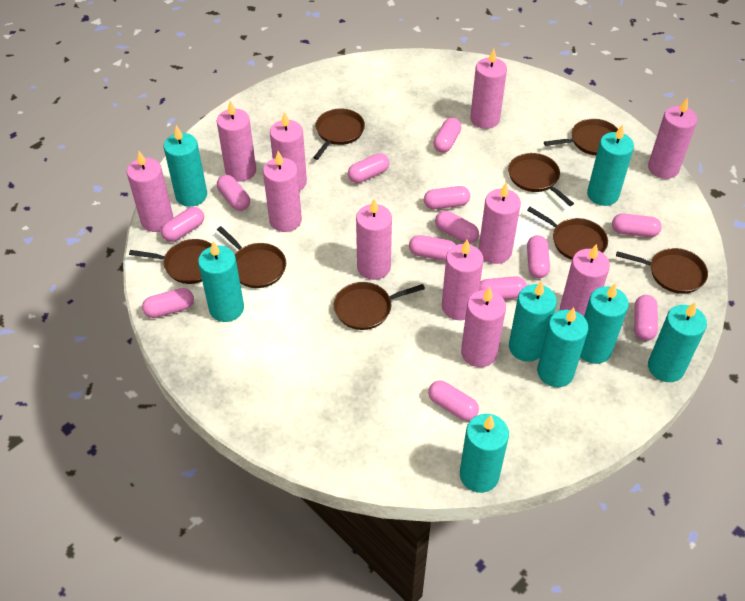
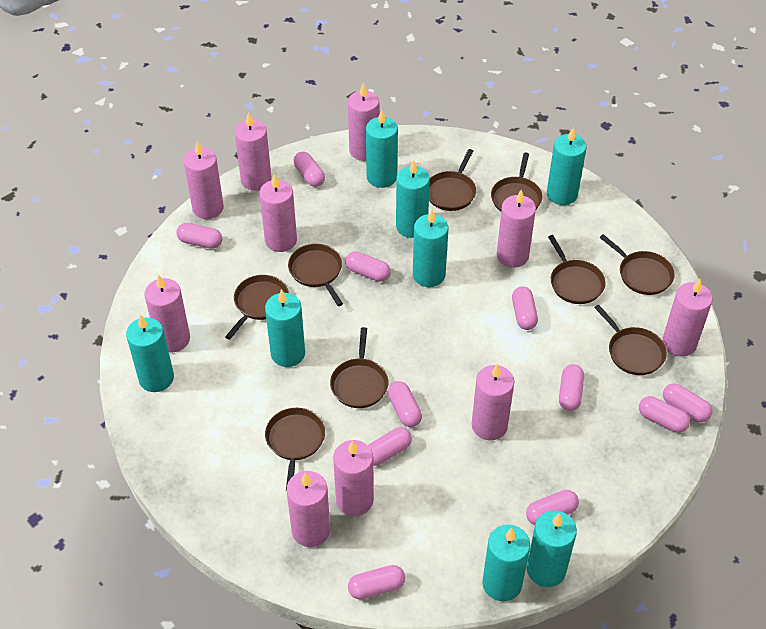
brown pan: [129,239,212,284] [217,226,286,288] [313,108,365,160] [334,282,425,330] [508,153,574,206] [527,207,608,260] [544,119,618,155] [616,248,708,294] = 8 -> [225,275,289,340] [265,408,325,491] [288,244,343,306] [330,327,388,408] [429,149,476,211] [491,152,543,211] [548,235,606,304] [594,305,667,375] [599,234,675,295] = 9
pink candle: [127,151,174,232] [217,101,256,182] [263,151,302,232] [270,112,307,191] [356,199,392,280] [442,240,483,320] [461,287,506,367] [470,49,507,129] [479,183,521,264] [560,244,610,316] [648,97,697,179] = 11 -> [144,274,190,352] [184,141,224,219] [234,112,272,190] [259,174,297,252] [287,471,330,547] [333,440,374,516] [348,83,379,161] [472,363,514,440] [497,190,536,268] [662,279,713,357] = 10
pink capsule: [142,288,194,318] [161,207,204,242] [217,175,250,211] [348,153,389,183] [409,235,456,261] [424,186,470,209] [428,380,479,421] [433,117,461,153] [435,211,479,244] [479,276,527,299] [527,235,550,278] [612,213,662,237] [634,295,658,341] = 13 -> [176,223,222,249] [293,151,325,187] [345,251,391,282] [348,565,405,599] [368,427,412,466] [388,381,422,427] [512,286,538,330] [526,490,579,525] [559,364,584,411] [639,396,690,433] [663,383,712,422] = 11

